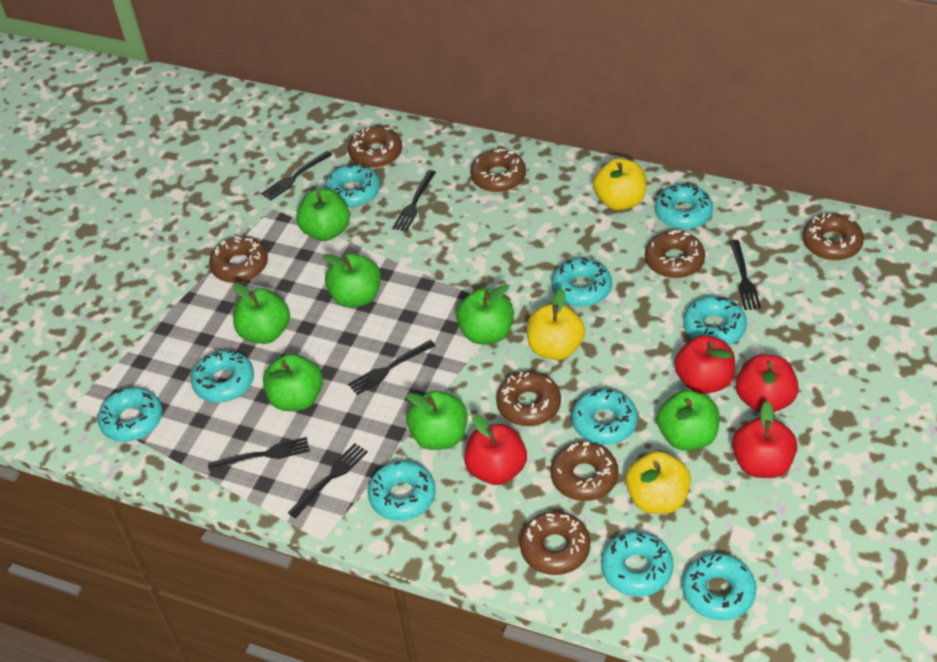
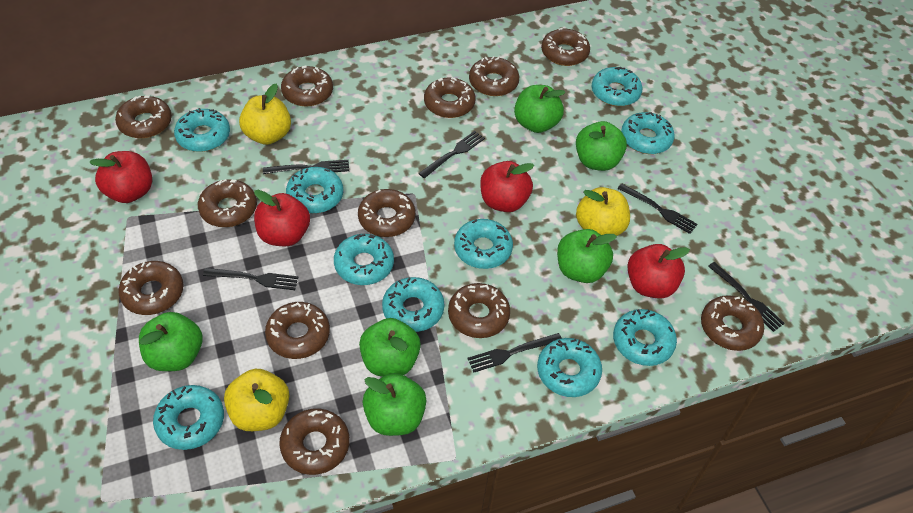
brown donut: [209,236,268,283] [348,126,402,168] [470,149,526,192] [496,371,561,426] [520,511,590,575] [550,441,619,501] [645,230,705,278] [802,213,864,260] = 8 -> [115,95,172,138] [118,261,184,315] [198,179,257,227] [265,302,330,359] [279,408,350,475] [281,66,333,107] [358,189,416,237] [424,77,475,118] [448,283,510,338] [469,56,519,96] [541,28,590,66] [701,295,764,351] = 12
green apple: [233,283,290,344] [263,354,323,411] [296,189,350,241] [323,253,381,308] [406,391,468,450] [456,284,514,344] [657,390,720,451] = 7 -> [139,312,202,371] [359,318,421,377] [363,373,427,436] [514,85,565,133] [557,229,617,283] [576,121,627,171] = 6

